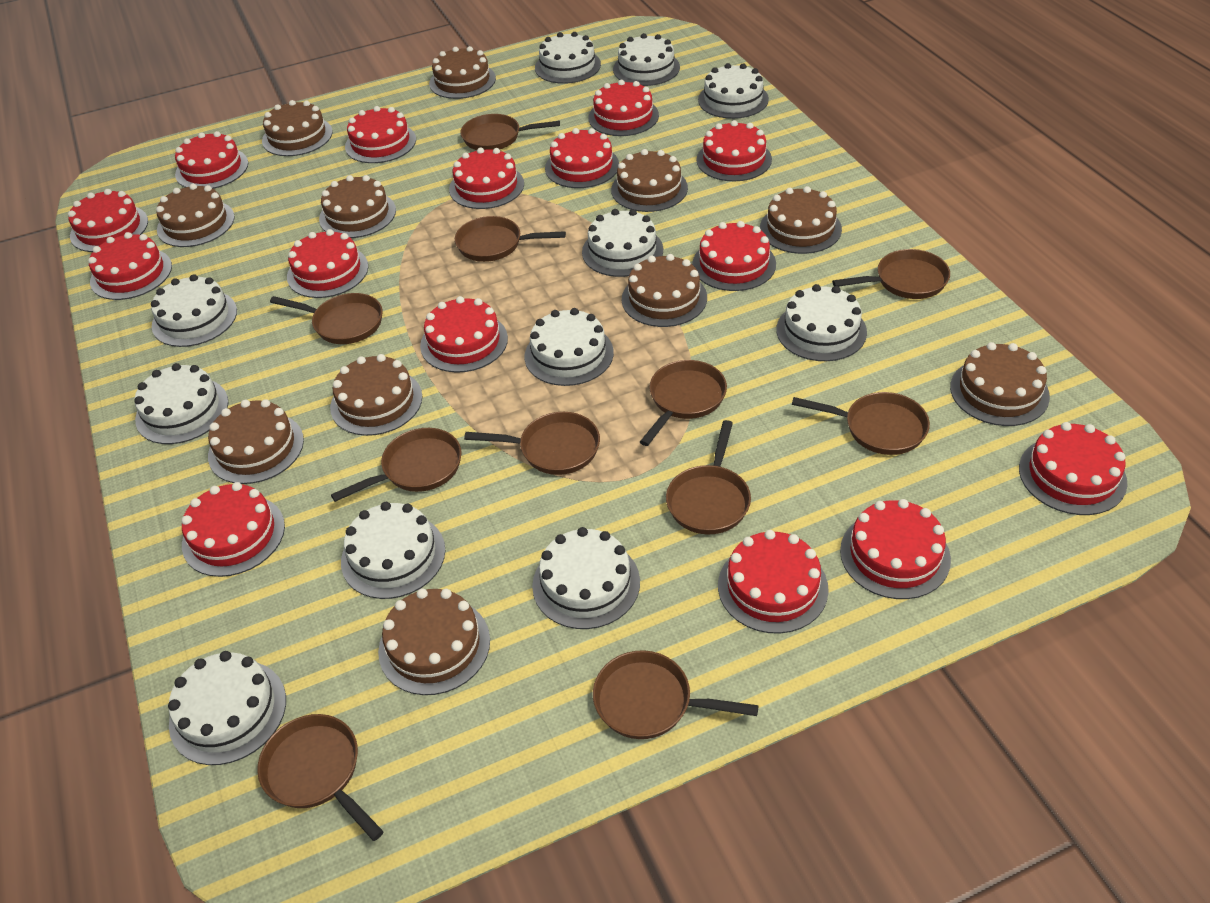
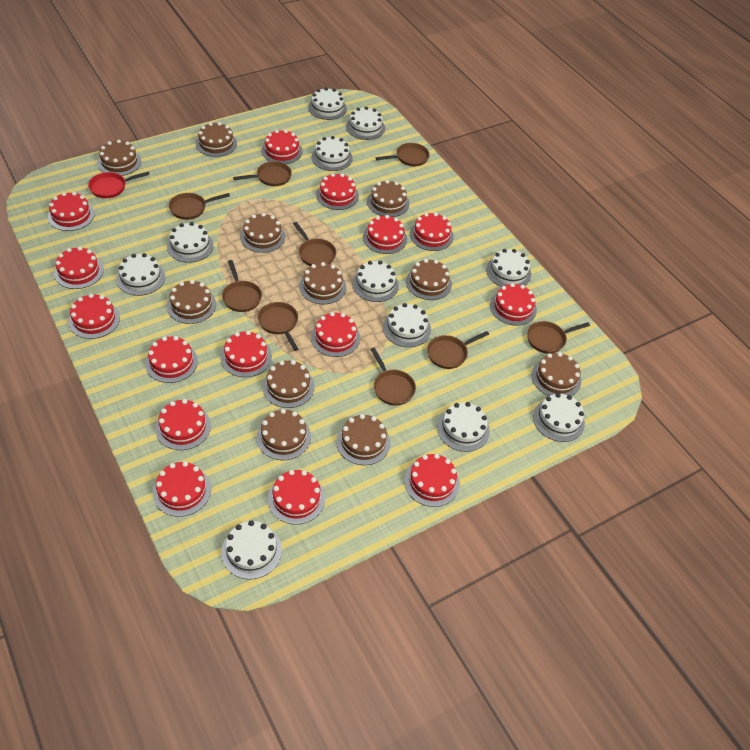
brown pan: [257,714,384,841] [270,293,382,344] [331,428,462,502] [455,216,566,262] [461,114,560,150] [464,412,600,475] [593,650,759,739] [640,360,727,446] [666,420,751,534] [792,392,930,455] [832,249,950,299] = 11 -> [169,193,230,220] [222,260,262,312] [233,161,292,186] [258,302,299,351] [293,222,336,266] [370,347,416,405] [376,143,430,166] [427,331,489,369] [527,321,590,354] = 9
red pan: none = 0 -> [88,171,150,198] = 1

